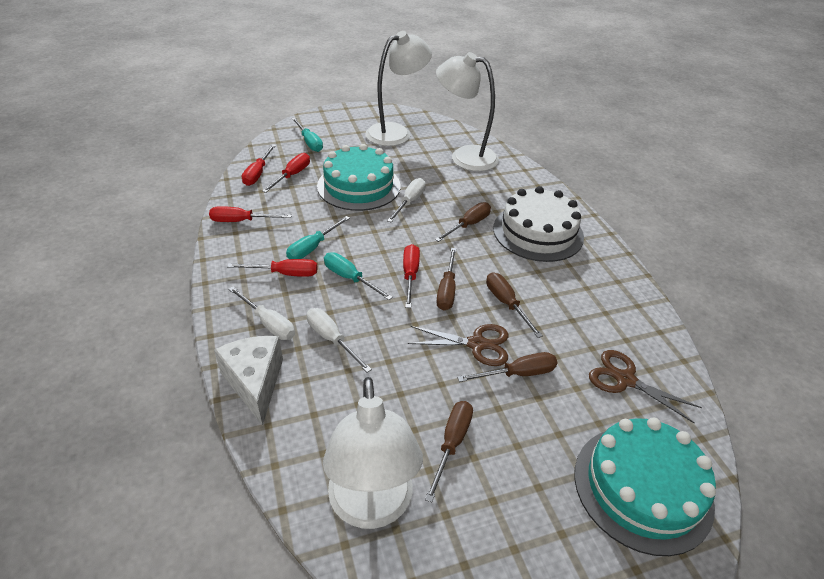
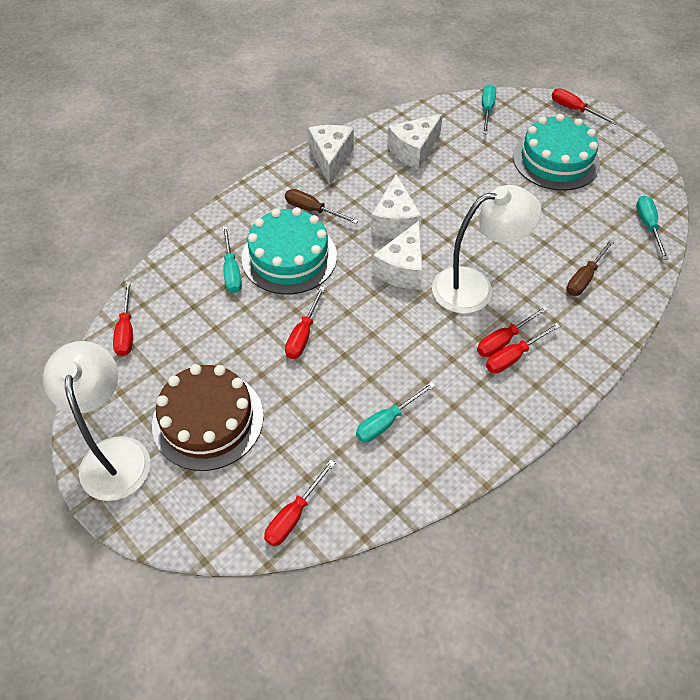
brown cake: none = 0 -> [152,364,264,471] = 1
brown scissors: [408,324,508,366] [589,350,702,424] = 2 -> none = 0
brown screwdriver: [425,401,473,503] [435,202,491,242] [436,248,456,310] [457,352,557,382] [486,272,543,338] = 5 -> [285,189,358,224] [566,240,614,296] = 2
red screwdriver: [209,206,292,222] [227,259,318,277] [242,145,276,186] [262,153,310,193] [403,244,420,308] = 5 -> [113,281,133,356] [264,459,336,547] [285,286,325,359] [477,306,548,357] [486,323,560,373] [552,88,618,125] = 6
turquoise screwdriver: [286,216,350,259] [292,118,323,152] [324,252,393,300] = 3 -> [223,226,242,293] [356,382,435,442] [482,84,496,134] [636,195,668,260] = 4
white cake: [493,186,584,262] = 1 -> none = 0
white cheese: [214,336,283,425] = 1 -> [308,125,354,185] [371,174,422,239] [372,221,423,290] [387,114,443,170] = 4
white lamp: [323,377,423,529] [365,31,432,146] [436,52,499,171] = 3 -> [43,341,150,501] [432,185,542,314] = 2
white screwdriver: [228,286,295,340] [307,308,372,373] [387,178,426,222] = 3 -> none = 0

